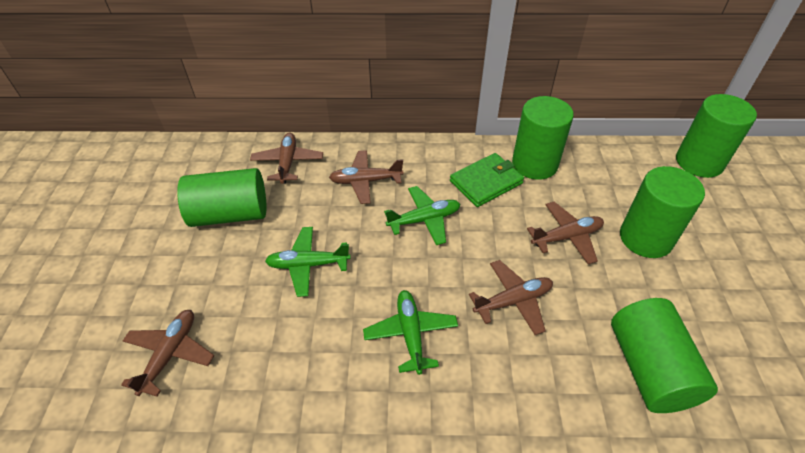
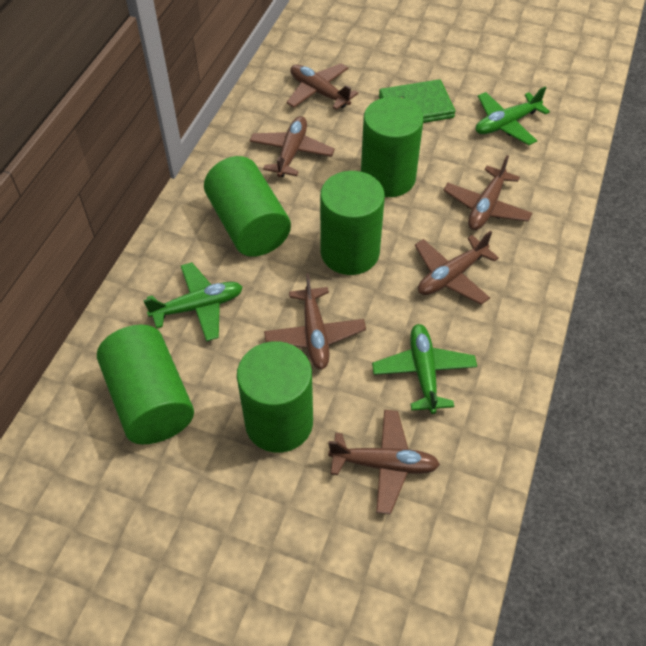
brown plane: [121,310,214,397] [250,133,323,184] [329,150,403,204] [469,260,553,335] [527,202,604,264] = 5 -> [250,116,335,177] [264,274,366,369] [286,63,358,110] [328,410,440,514] [415,231,499,305] [443,155,532,230] = 6

